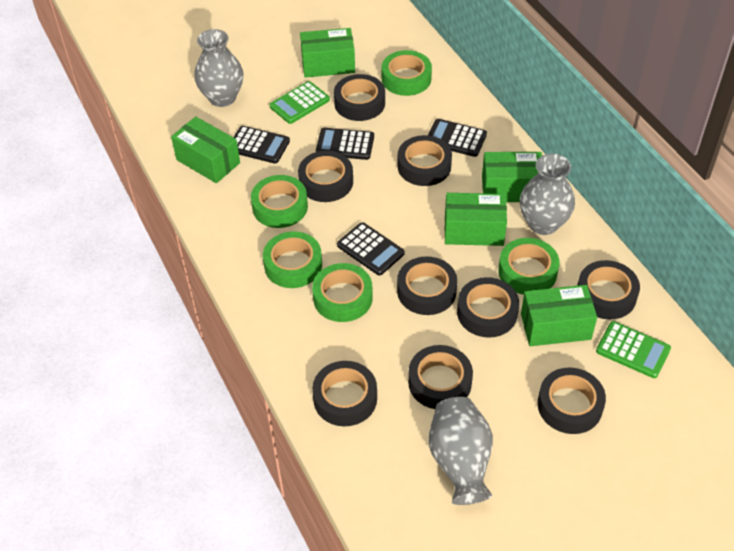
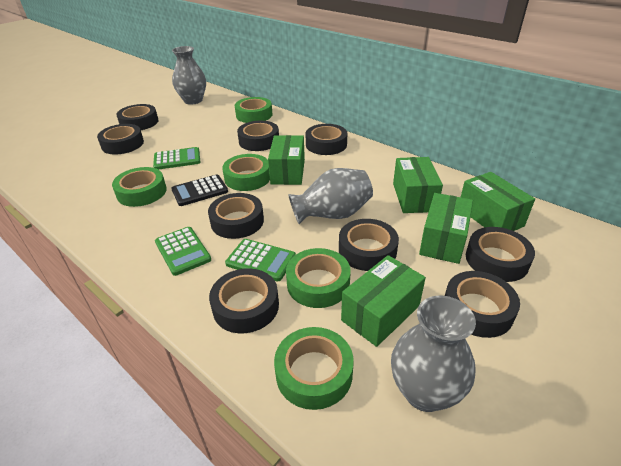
black calculator: [233,126,290,164] [316,128,374,160] [337,222,404,276] [428,119,487,157] = 4 -> [171,175,228,206] = 1
green calculator: [269,81,330,124] [596,321,671,378] = 2 -> [153,147,200,170] [155,227,211,276] [225,239,296,281] = 3

